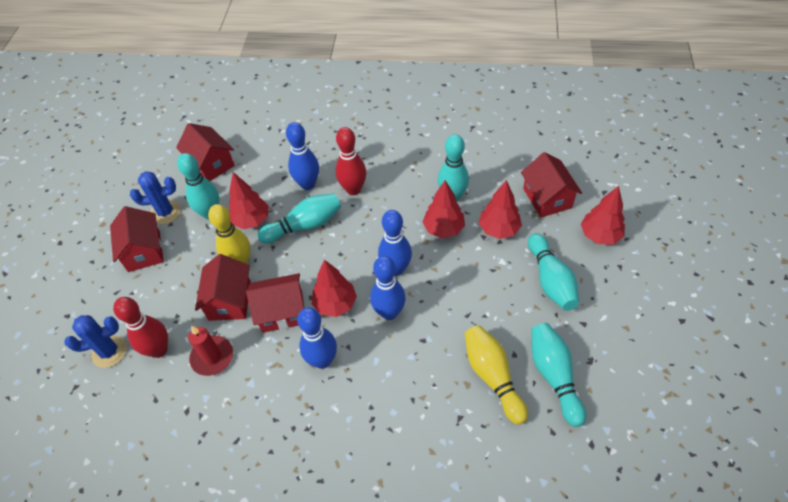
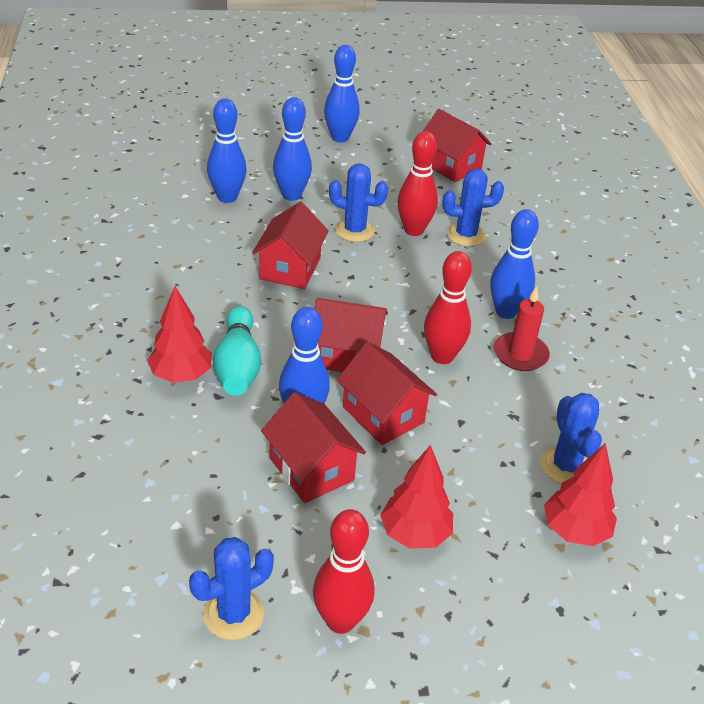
blue bowling pin: [286,122,319,190] [297,307,337,369] [370,256,406,320] [378,210,412,276] = 4 -> [207,98,246,203] [273,97,312,201] [279,307,330,404] [324,45,360,143] [490,209,539,319] = 5
blue cactus: [64,315,127,368] [130,171,181,224] = 2 -> [189,537,274,640] [329,164,388,242] [442,169,504,247] [541,393,602,484] = 4
red bowling pin: [113,297,168,358] [336,127,366,195] = 2 -> [313,509,374,634] [398,131,438,236] [424,251,472,364] = 3
red tree: [229,172,269,229] [312,260,357,317] [423,180,465,238] [479,180,522,239] [581,186,625,244] = 5 -> [147,286,212,383] [380,445,453,549] [544,443,617,546] = 3
turquoise bowling pin: [177,153,219,220] [258,193,341,243] [438,134,469,202] [528,233,579,311] [531,323,586,427] = 5 -> [213,306,261,395] = 1
yellow bowling pin: [208,204,251,264] [465,325,528,425] = 2 -> none = 0

